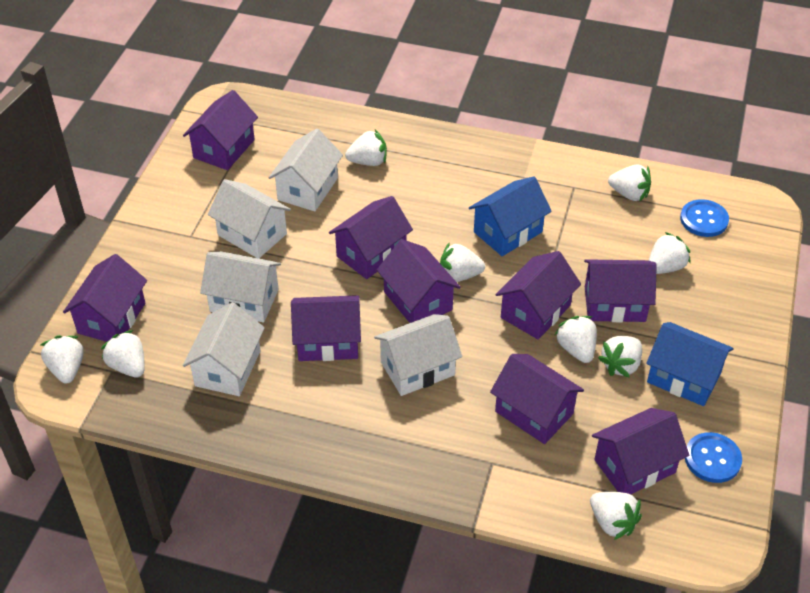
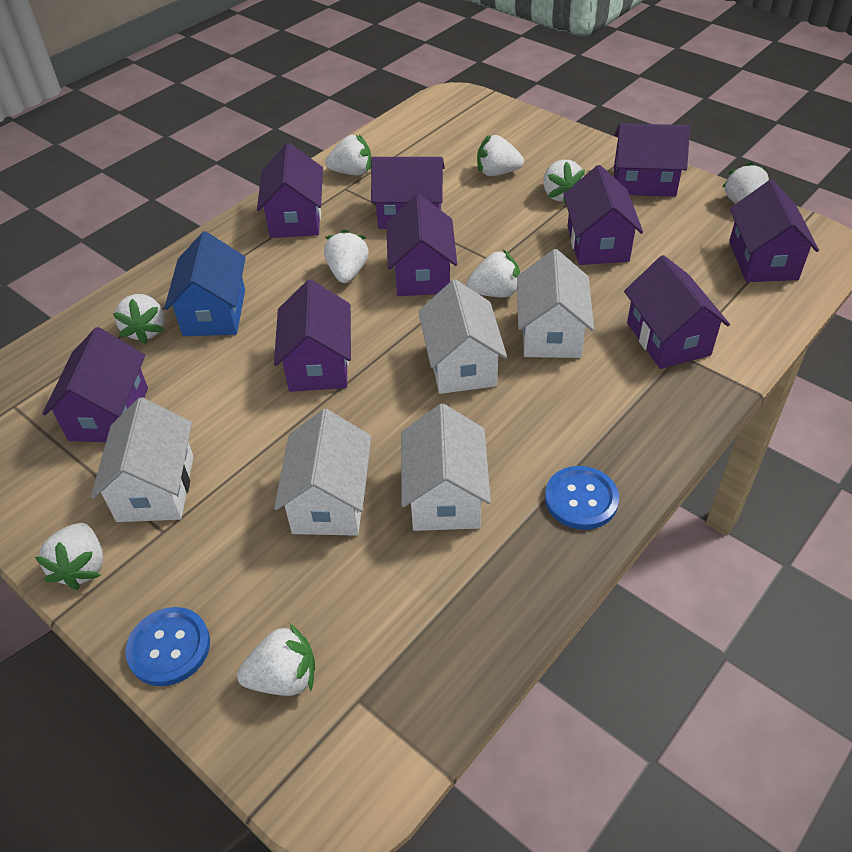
blue house: [469,176,552,256] [646,322,734,406] = 2 -> [164,231,246,336] = 1

